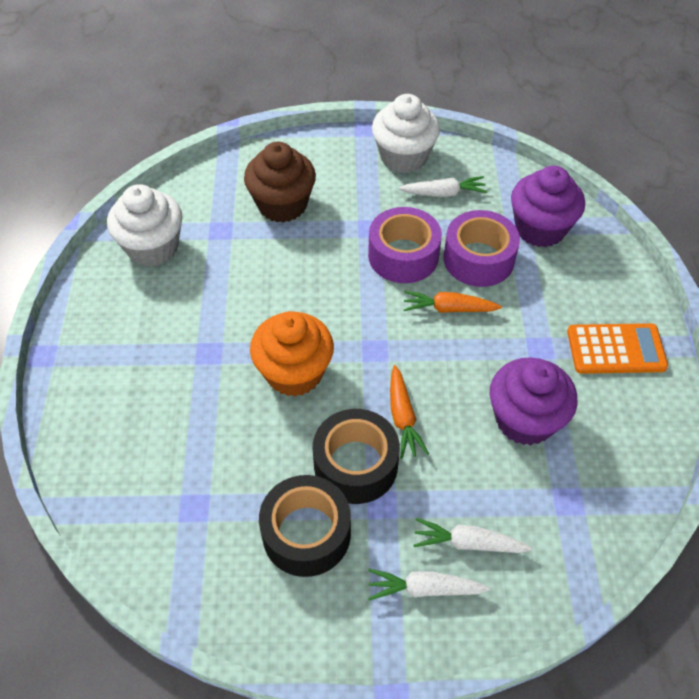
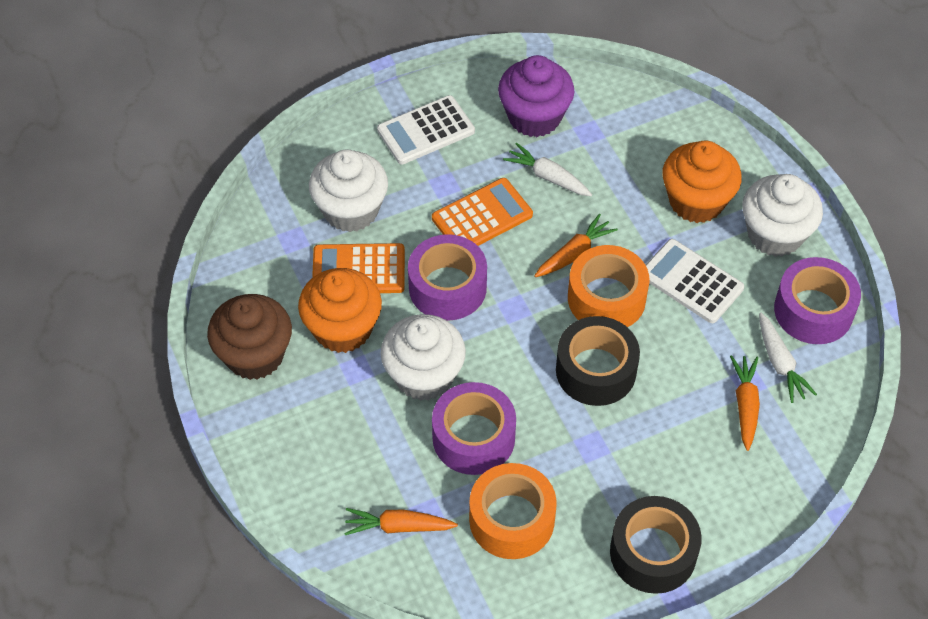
orange calculator: [567,323,668,374] = 1 -> [312,243,405,293] [432,178,533,246] = 2
orange carrot: [390,365,429,459] [404,291,502,313] = 2 -> [344,508,458,535] [534,214,618,277] [730,355,760,451] = 3
orange cupcake: [250,311,334,397] = 1 -> [298,268,382,353] [662,140,742,223] = 2
orange tape: none = 0 -> [469,463,557,559] [568,245,650,327] = 2
purple cupcake: [490,357,577,445] [511,166,585,247] = 2 -> [498,55,574,137] = 1
purple tape: [368,207,442,283] [444,210,520,287] = 2 -> [408,234,487,321] [432,382,516,475] [774,257,861,344] = 3
white calculator: none = 0 -> [377,95,475,165] [646,239,744,323] = 2
white carrot: [368,569,490,600] [398,176,487,197] [413,518,533,553] = 3 -> [503,143,592,196] [759,313,817,403] = 2
white cupcake: [107,184,183,267] [372,94,440,173] = 2 -> [309,149,388,232] [380,314,466,401] [742,174,823,257] = 3

